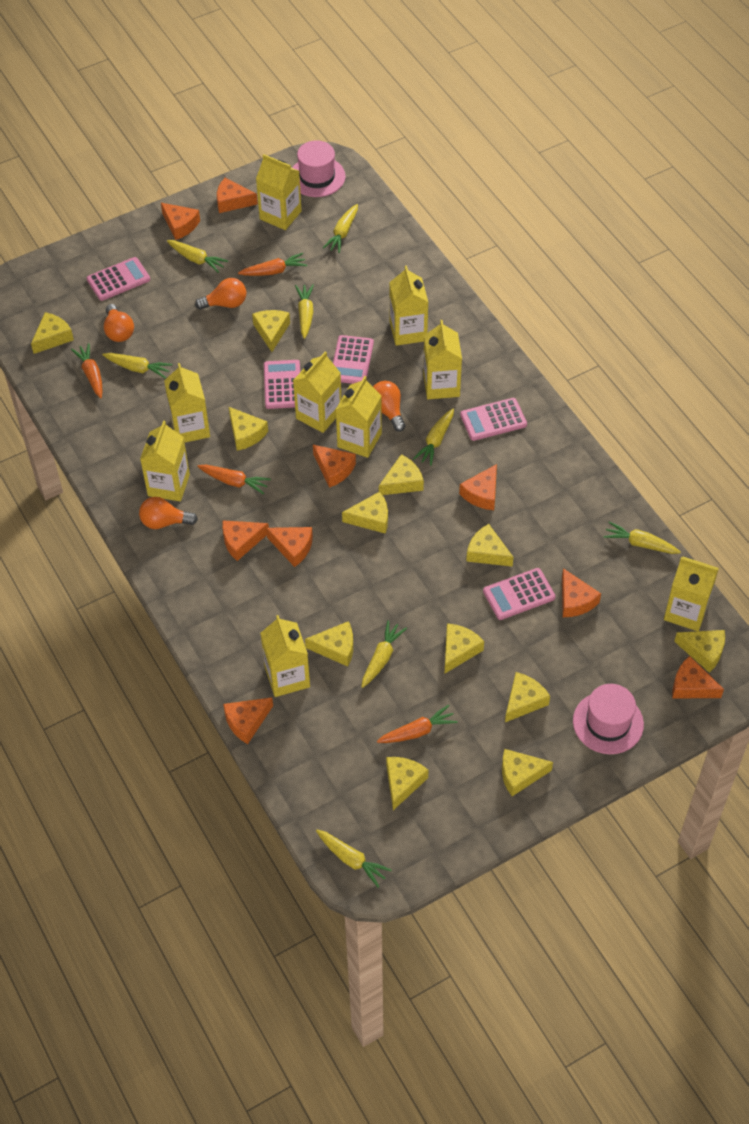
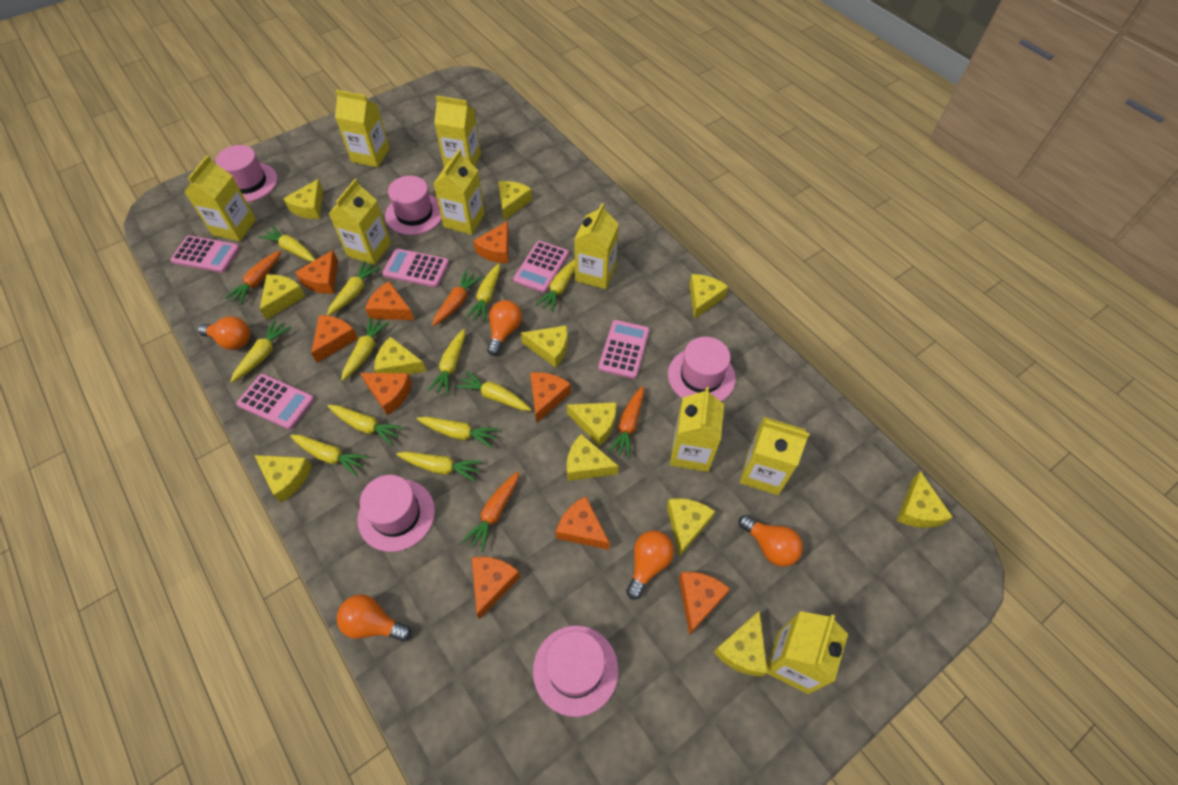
orange light bulb: [104,304,134,342] [139,497,198,529] [195,278,246,310] [373,381,406,432] = 4 -> [198,316,250,350] [337,594,411,641] [487,300,522,356] [626,530,674,600] [739,515,803,567] = 5
pink hat: [292,140,345,197] [573,684,644,754] = 2 -> [216,145,278,202] [358,475,435,552] [385,176,442,235] [533,626,618,717] [668,337,736,401] = 5
yellow carrot: [102,353,172,379] [167,240,228,273] [295,284,314,339] [316,830,392,887] [323,204,358,253] [361,620,407,688] [413,409,454,466] [603,521,681,554] = 8 -> [230,320,291,382] [258,225,315,262] [290,435,369,476] [327,260,381,316] [328,405,404,446] [341,317,389,381] [396,452,482,482] [417,417,499,448] [428,329,465,395] [455,370,531,411] [466,263,500,322] [535,259,575,312] = 12

